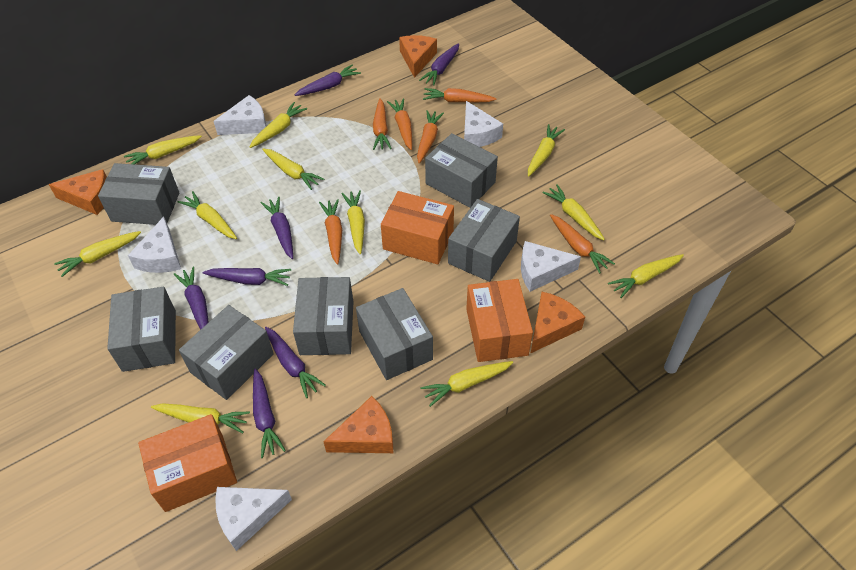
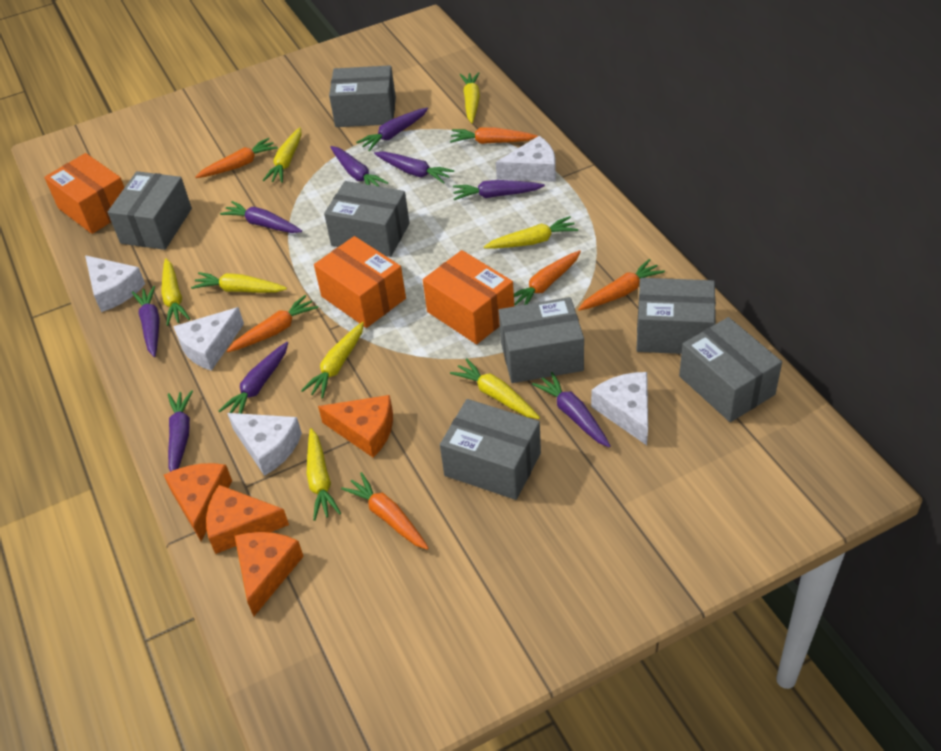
purple carrot: [174,266,209,330] [203,268,291,286] [253,369,286,458] [261,197,293,259] [265,327,326,398] [295,64,361,96] [419,43,459,86] = 7 -> [132,286,160,357] [168,390,193,472] [219,342,288,414] [220,201,302,233] [330,146,388,187] [356,107,428,151] [374,152,454,184] [453,180,545,200] [532,372,611,447] = 9
yellow carrot: [54,231,141,277] [124,135,202,164] [151,403,250,433] [177,191,237,239] [250,102,307,148] [262,149,324,190] [341,190,365,254] [420,361,513,407] [528,124,565,176] [543,184,605,240] [608,254,684,298] = 11 -> [161,258,190,326] [191,272,287,293] [263,127,302,183] [301,322,364,398] [306,428,341,521] [450,358,540,419] [460,72,480,123] [484,216,578,249] = 8

